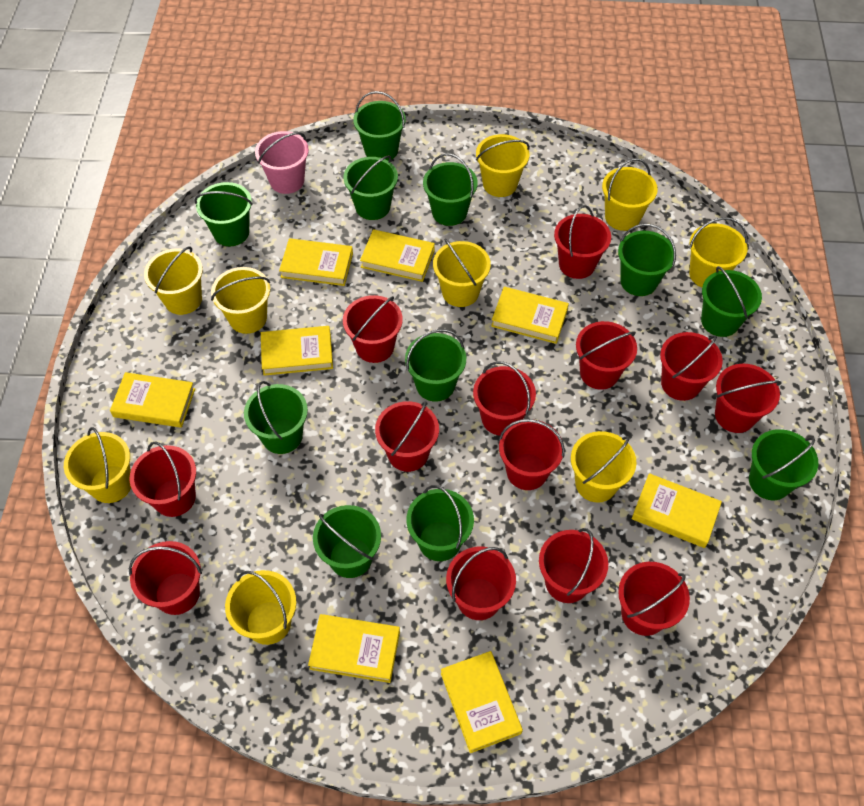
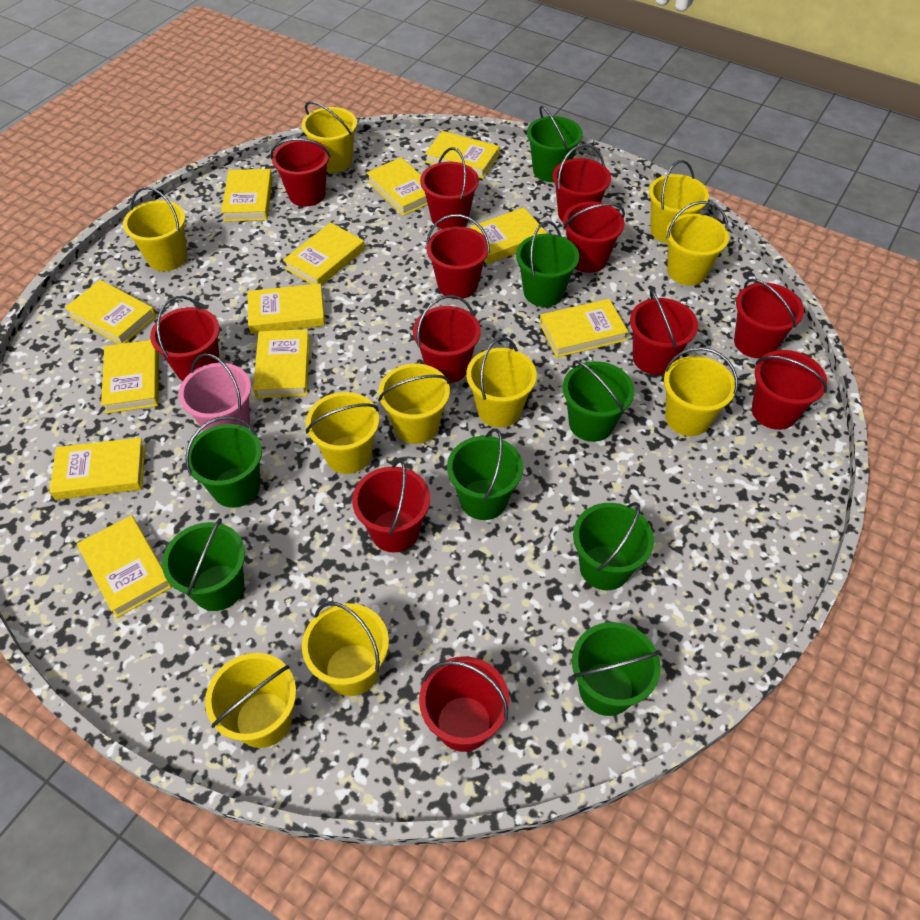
green bucket: [194,182,253,246] [244,381,308,454] [313,505,381,578] [343,155,398,220] [353,91,406,161] [405,329,466,402] [407,485,474,561] [423,153,478,226] [618,224,676,296] [701,266,762,337] [749,429,818,500] = 11 -> [162,518,245,611] [185,416,262,508] [447,428,523,520] [516,221,579,307] [527,106,583,182] [563,360,634,442] [572,622,661,716] [573,502,654,590] = 8
red bucket: [129,541,202,615] [130,441,196,517] [343,295,403,363] [375,401,439,472] [446,547,516,620] [473,361,536,436] [499,419,565,490] [539,528,608,603] [554,205,611,279] [576,321,637,390] [618,562,690,636] [660,332,723,401] [715,364,782,433] = 13 -> [150,296,220,381] [270,138,331,206] [352,459,430,552] [413,295,481,383] [419,656,509,752] [420,147,479,229] [426,214,490,299] [553,144,611,222] [563,201,625,273] [630,289,698,375] [734,279,804,358] [752,350,827,430] = 12
yellow book: [110,372,195,428] [261,326,333,376] [279,238,353,286] [308,614,400,683] [360,229,435,282] [441,651,523,753] [491,287,569,344] [632,473,722,548] = 8 -> [50,437,145,500] [65,280,156,344] [77,515,172,618] [101,340,159,413] [221,169,273,222] [248,283,325,334] [253,329,310,398] [283,223,365,286] [366,157,428,216] [425,131,500,179] [468,207,547,264] [539,299,628,357] = 12
yellow bucket: [64,427,131,503] [144,246,203,315] [211,267,270,334] [225,570,296,645] [433,238,491,307] [476,134,530,197] [571,431,637,502] [602,158,658,231] [689,217,748,287] = 9 -> [123,187,187,271] [205,653,296,748] [302,101,357,173] [302,602,389,696] [306,392,379,474] [378,364,450,444] [466,337,537,427] [649,160,709,243] [664,347,738,436] [666,201,729,286] = 10

